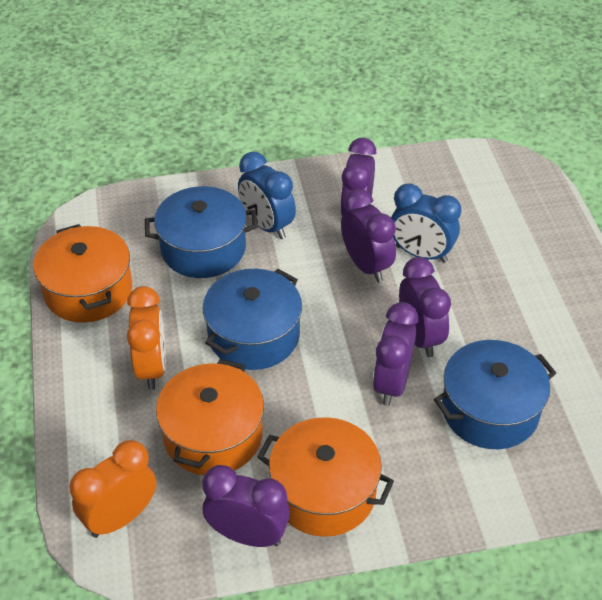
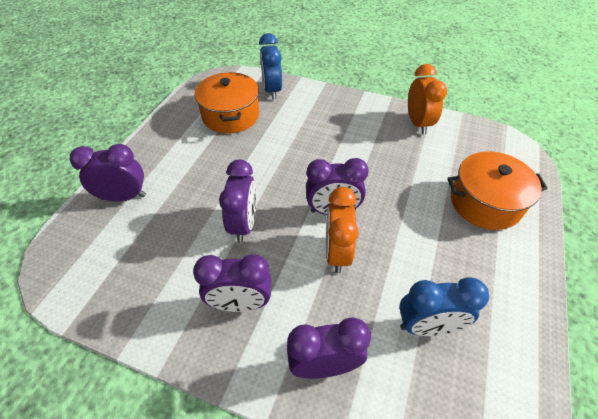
blue pot: [145,186,258,278] [203,269,302,370] [434,340,556,449] = 3 -> none = 0
orange pot: [33,224,132,323] [156,359,264,475] [257,417,394,537] = 3 -> [194,72,259,134] [447,151,548,230] = 2

